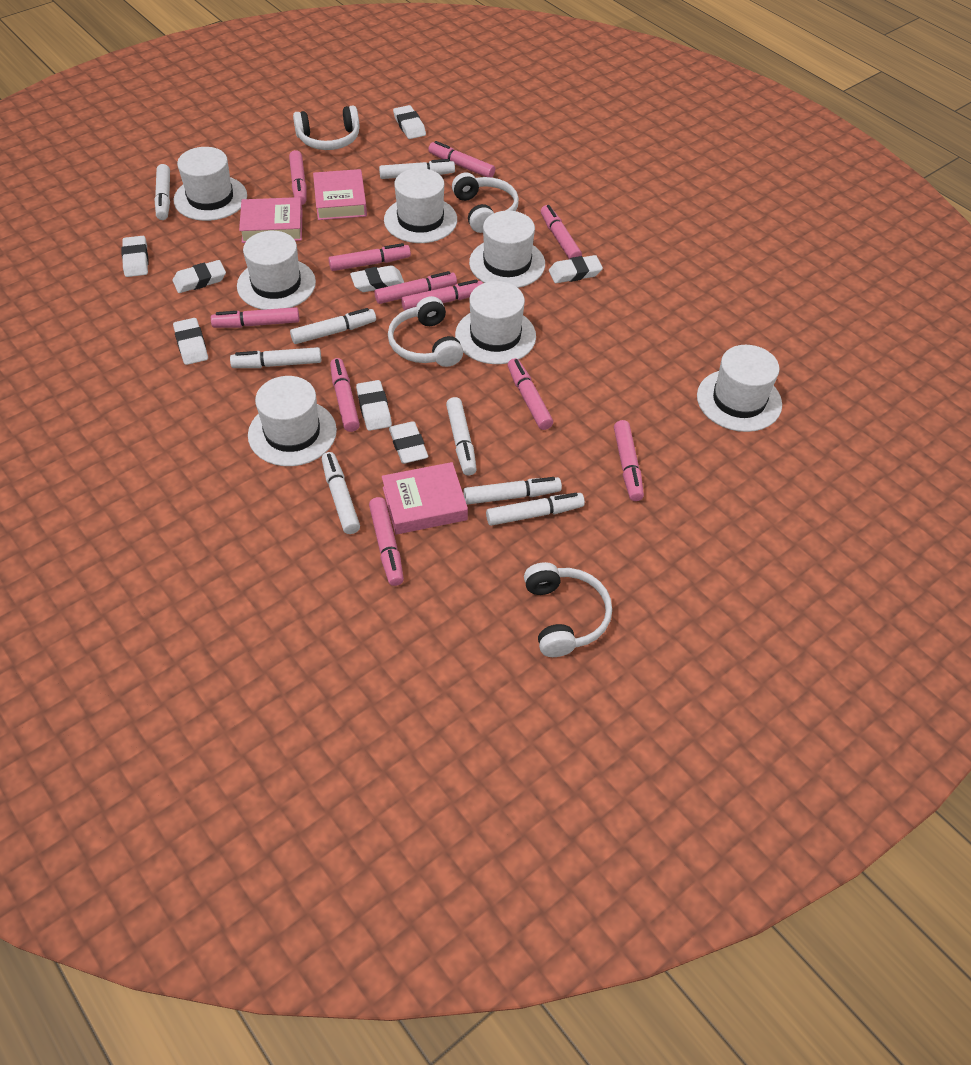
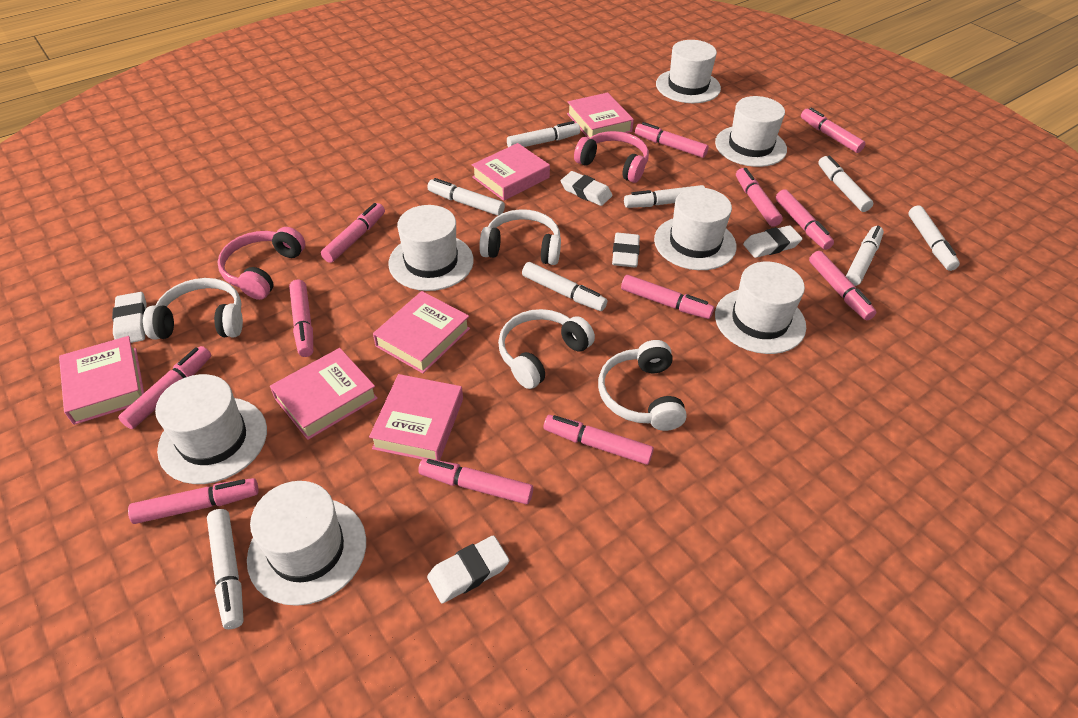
pink book: [239,197,302,243] [313,169,367,220] [382,462,468,535] = 3 -> [59,336,144,425] [270,348,378,440] [369,374,463,461] [373,291,470,374] [472,143,550,201] [567,92,634,138] = 6
pink headphones: none = 0 -> [217,227,305,300] [574,131,649,183] = 2
pink marker: [211,307,299,328] [289,150,307,205] [329,243,411,271] [330,358,360,432] [369,497,404,586] [375,271,457,304] [401,279,483,311] [428,141,495,177] [508,358,553,430] [541,205,582,259] [614,420,644,501] = 11 -> [118,346,211,429] [128,478,259,524] [289,280,313,357] [321,203,385,263] [418,458,533,504] [544,415,654,465] [621,275,714,319] [635,122,709,158] [736,168,783,227] [776,189,834,250] [801,108,866,153] [809,251,876,320] = 12
white eraser: [122,236,148,277] [173,260,226,293] [173,318,208,365] [350,265,404,292] [356,380,392,431] [389,421,428,464] [393,105,426,139] [549,255,603,283] = 8 -> [112,292,146,343] [427,535,509,604] [561,171,613,206] [612,233,640,267] [743,225,803,258] = 5

